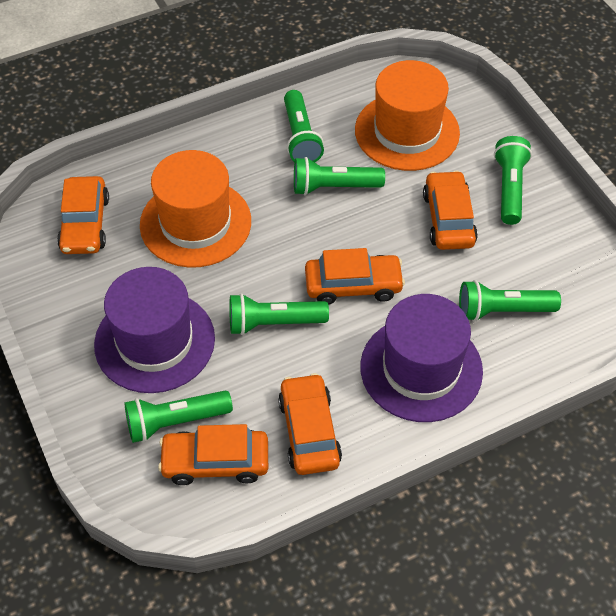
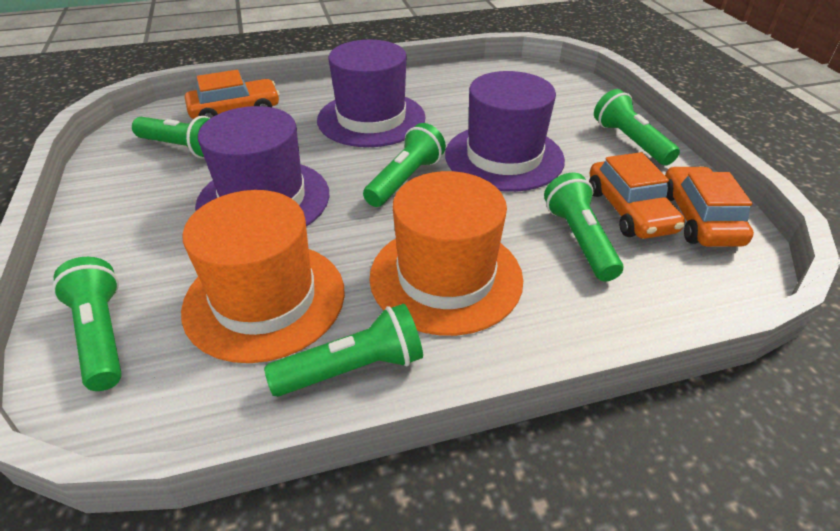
orange car: [57,176,109,254] [158,424,268,485] [278,373,342,475] [305,248,405,305] [423,171,478,250] = 5 -> [185,70,280,119] [589,152,685,239] [665,166,754,247] = 3
purple hat: [94,267,215,393] [360,294,483,422] = 2 -> [195,106,329,227] [317,39,426,147] [445,71,565,192] = 3

